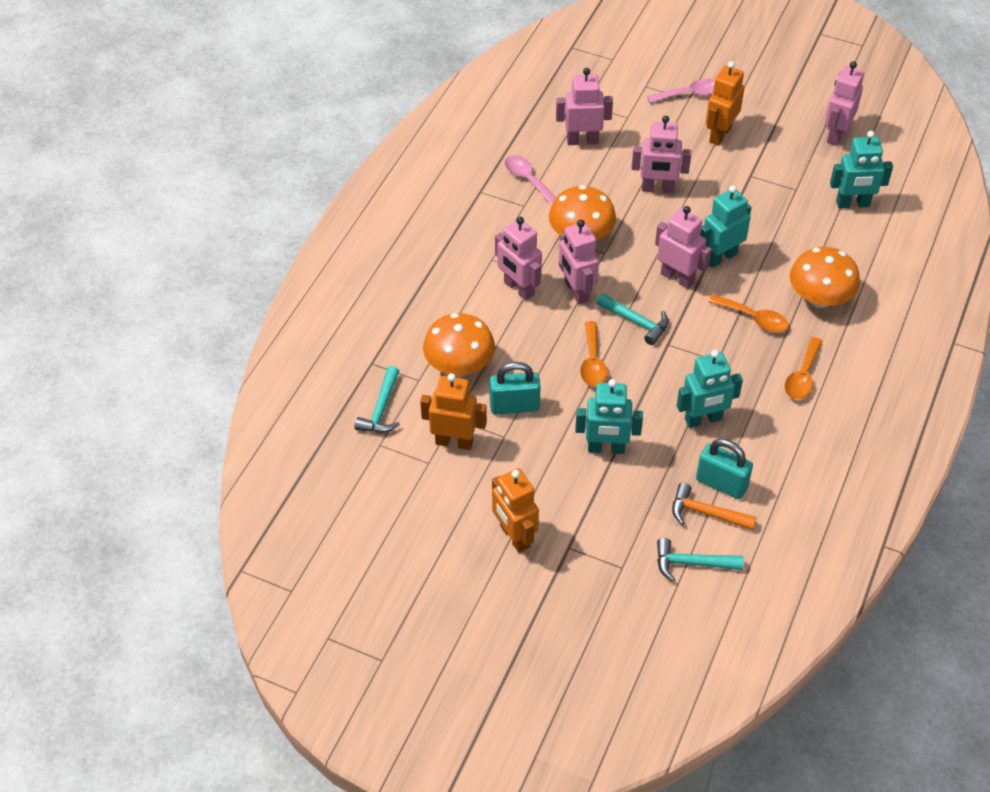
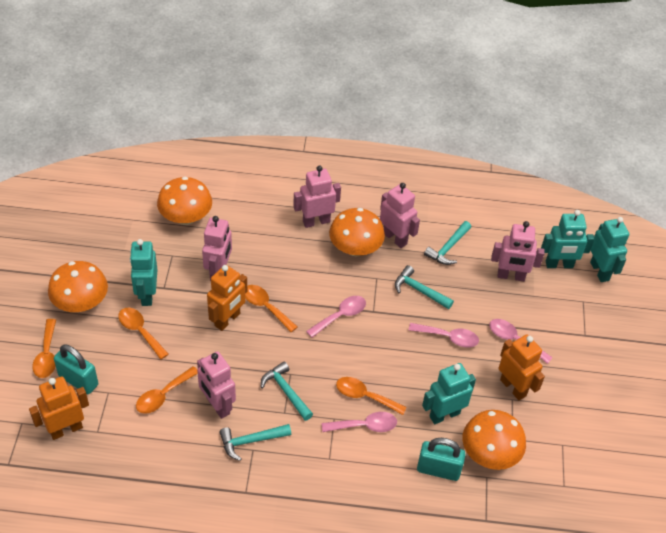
orange hammer: [672,483,757,530] = 1 -> none = 0
orange mushroom: [423,313,495,376] [549,185,616,240] [790,247,860,308] = 3 -> [48,261,108,312] [157,177,212,225] [329,208,385,256] [462,410,526,470] = 4
orange spoon: [580,321,607,387] [708,294,789,332] [785,337,822,400] = 3 -> [32,319,56,378] [118,308,169,360] [136,366,198,414] [245,285,298,332] [336,377,407,415] = 5
pink robot: [495,217,542,300] [556,68,613,145] [559,220,599,304] [632,116,691,194] [655,206,712,289] [825,61,864,146] = 6 -> [197,351,236,419] [202,216,232,281] [293,166,341,228] [380,183,420,248] [491,221,545,281] = 5
pink spoon: [505,155,556,206] [647,79,715,103] = 2 -> [306,296,366,338] [321,412,397,432] [409,323,479,348] [489,319,553,364] = 4
turquoise hammer: [355,366,400,433] [596,293,669,345] [657,538,744,582] = 3 -> [219,424,291,461] [261,361,313,421] [395,265,454,309] [424,221,471,265] = 4

